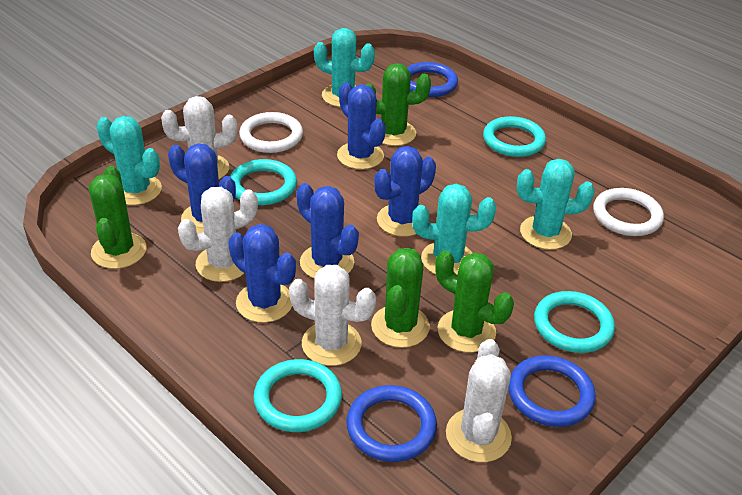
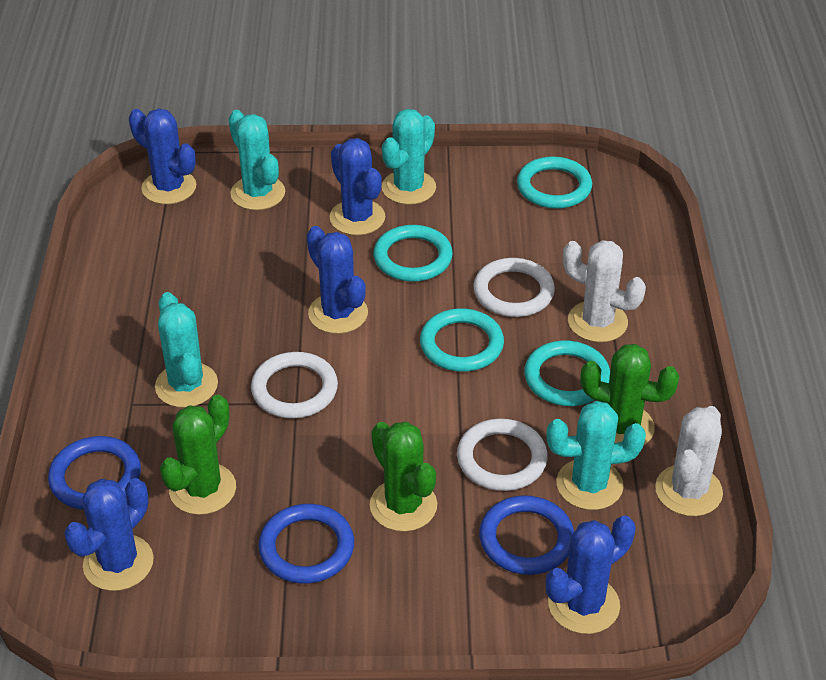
green cactus: [89,166,147,269] [366,63,431,146] [371,248,430,348] [436,250,514,353] = 4 -> [160,395,236,515] [370,422,437,532] [580,344,679,446] = 3
white cactus: [161,96,237,179] [178,187,258,282] [289,265,376,366] [446,339,512,462] = 4 -> [563,240,646,342] [655,406,723,516] = 2
white ring: [239,112,303,153] [593,188,664,236] = 2 -> [251,352,338,418] [457,419,548,491] [474,258,555,317] = 3

